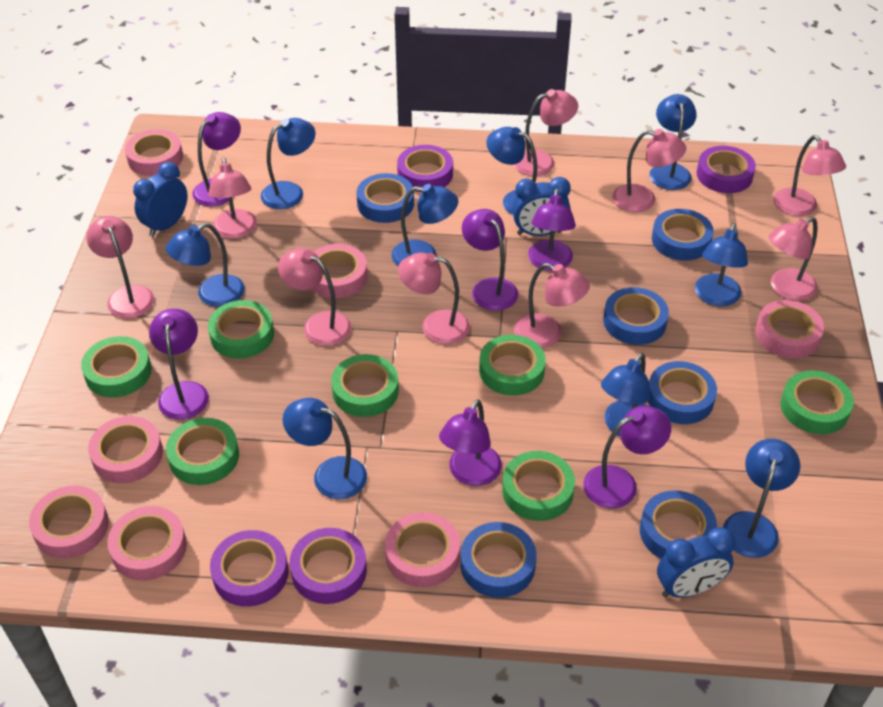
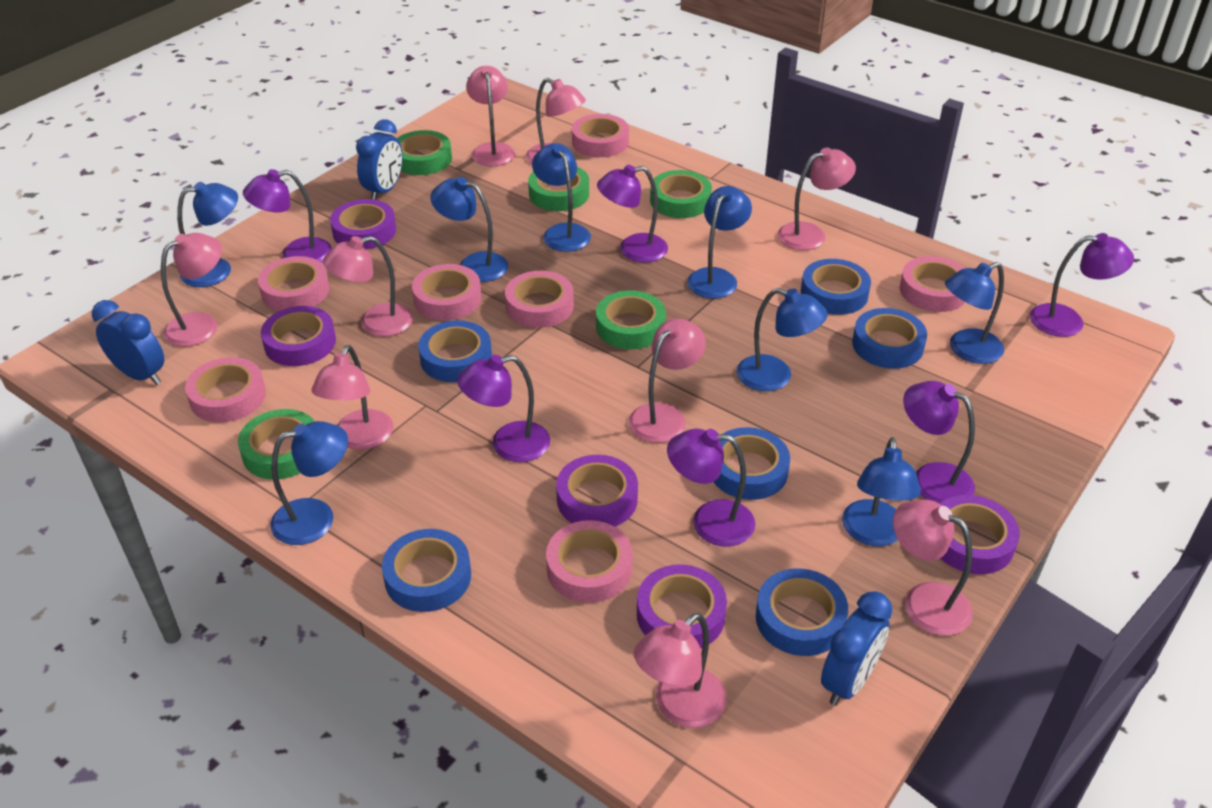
blue lamp: [166,223,245,307] [261,118,316,209] [283,398,367,499] [392,184,458,266] [487,127,537,215] [601,353,650,436] [650,94,697,190] [695,223,748,307] [723,439,800,558] = 9 -> [177,182,238,287] [270,421,348,545] [430,177,508,282] [532,143,591,252] [687,186,752,299] [737,288,828,391] [842,437,921,546] [945,262,1004,364] = 8
green tape: [81,336,152,397] [166,418,239,485] [208,300,274,359] [331,354,399,417] [479,335,546,396] [502,451,575,521] [781,371,854,434] = 7 -> [238,409,315,479] [397,130,452,175] [528,167,589,211] [596,290,666,349] [650,170,712,218] = 5
purple tape: [210,530,289,607] [290,528,367,604] [397,145,453,192] [696,146,756,193] = 4 -> [261,306,336,366] [330,199,396,249] [556,455,638,527] [637,564,727,649] [940,495,1020,574] = 5

